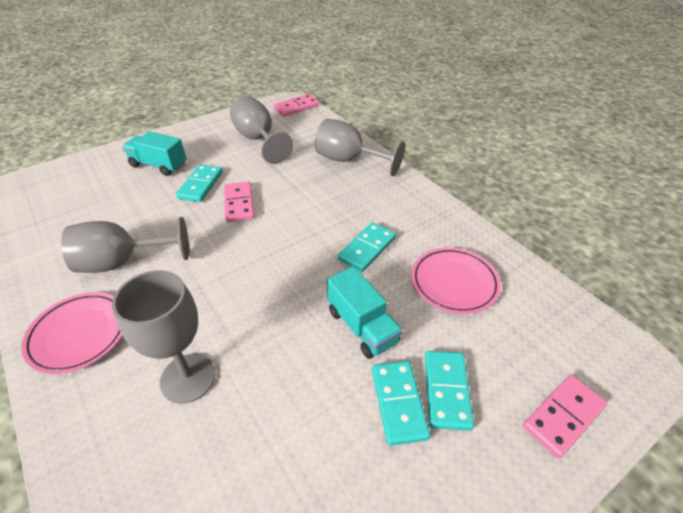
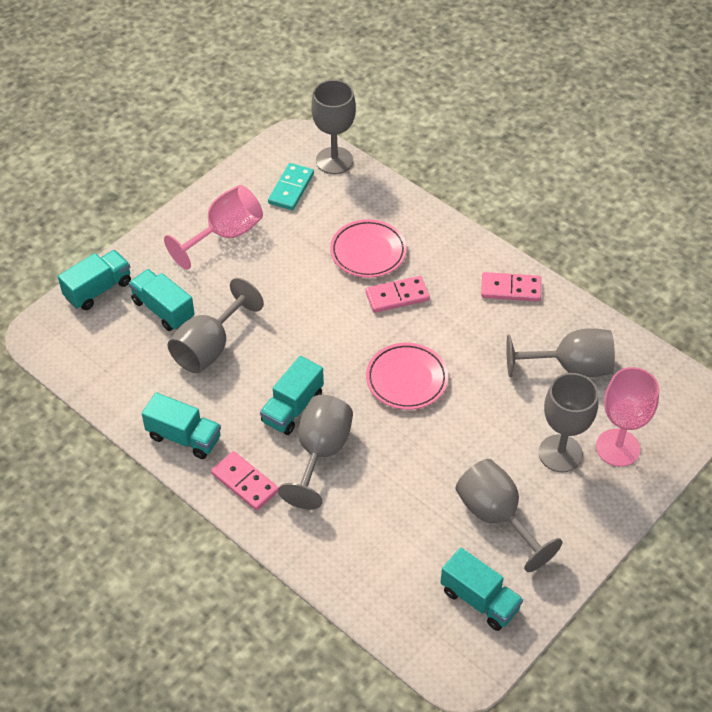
grey goblet: [61,217,189,273] [112,270,216,403] [230,96,293,164] [315,119,405,176] = 4 -> [168,278,264,373] [278,395,353,510] [311,80,356,174] [455,459,563,572] [506,328,615,377] [539,373,598,472] = 6
pink goblet: none = 0 -> [164,185,263,270] [596,367,659,467] = 2
turquoise domino: [176,164,223,202] [338,222,396,272] [372,361,430,446] [425,351,474,431] = 4 -> [268,163,314,210] = 1
turquoise truck: [122,131,186,176] [327,266,403,359] = 2 -> [58,250,131,310] [129,269,195,331] [142,392,221,459] [260,356,324,435] [440,548,523,631] = 5

